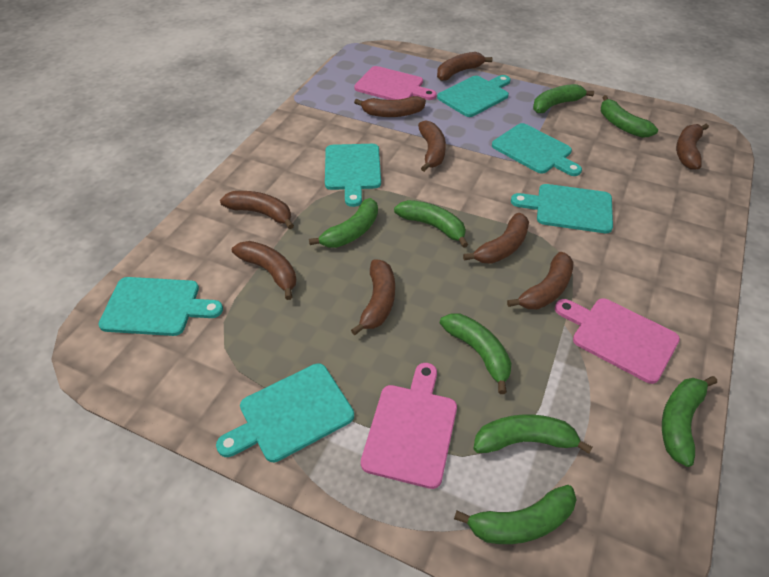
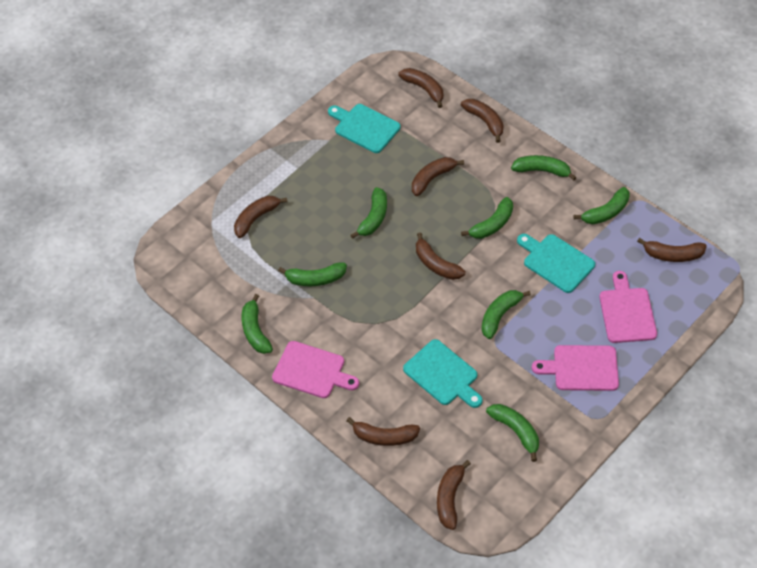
brown banana: [220,191,294,229] [232,241,296,300] [351,259,395,335] [354,96,426,117] [418,120,446,172] [437,52,493,81] [463,213,529,264] [507,252,574,309] [676,124,709,170] = 9 -> [234,196,287,238] [346,417,420,446] [398,68,443,108] [412,157,464,196] [416,232,465,280] [437,460,471,530] [461,99,504,143] [637,238,707,262] = 8
turquoise cutting board: [98,277,223,336] [216,363,354,462] [325,144,381,207] [437,75,511,117] [492,123,582,176] [511,184,613,233] = 6 -> [328,104,401,153] [403,339,483,408] [517,234,595,293] = 3

